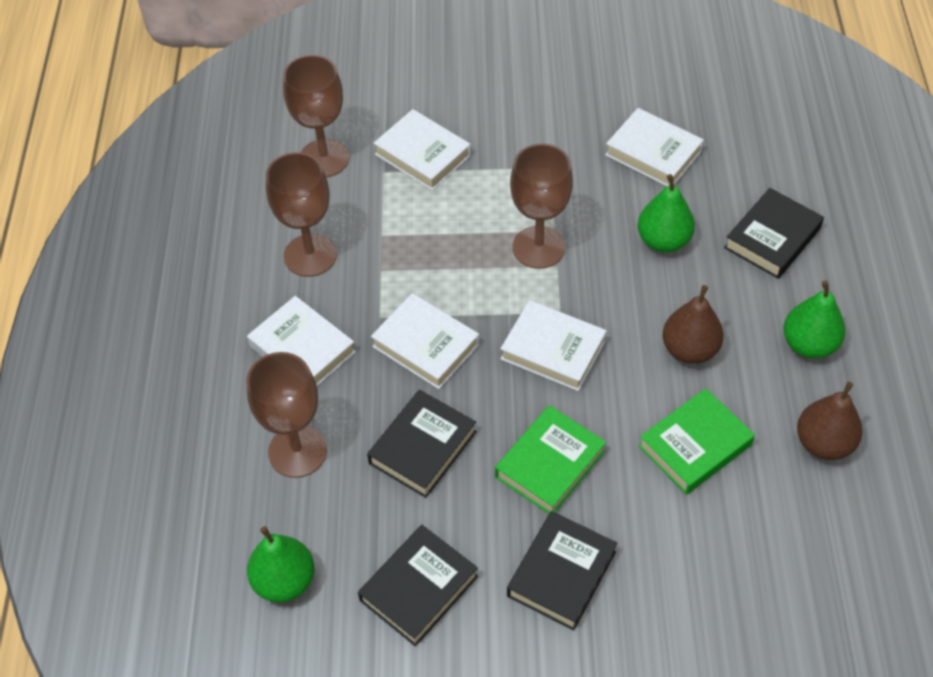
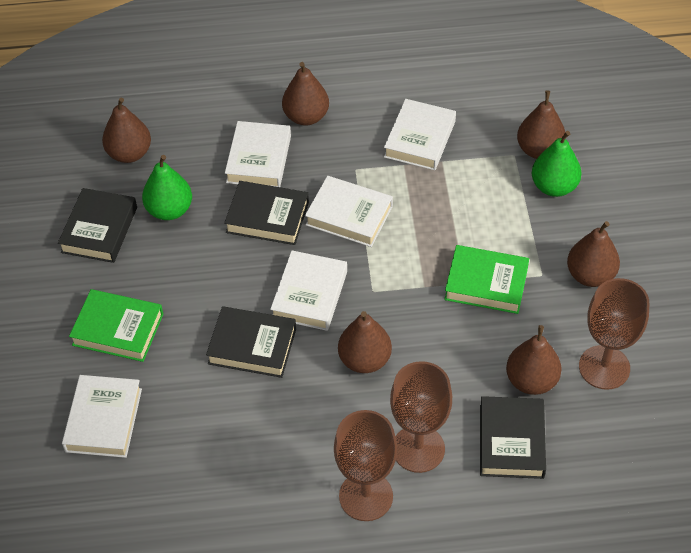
brown goblet: [246,352,327,478] [266,152,337,277] [283,55,349,177] [510,144,573,269] = 4 -> [334,410,397,521] [390,361,452,473] [579,278,649,390] = 3
brown pear: [663,285,723,364] [797,382,863,460] = 2 -> [102,98,151,163] [282,62,329,126] [338,311,392,373] [506,325,562,395] [517,90,566,159] [567,221,620,287] = 6
green pear: [247,526,315,602] [638,174,695,252] [783,280,845,359] = 3 -> [142,155,192,220] [532,131,582,197] = 2

